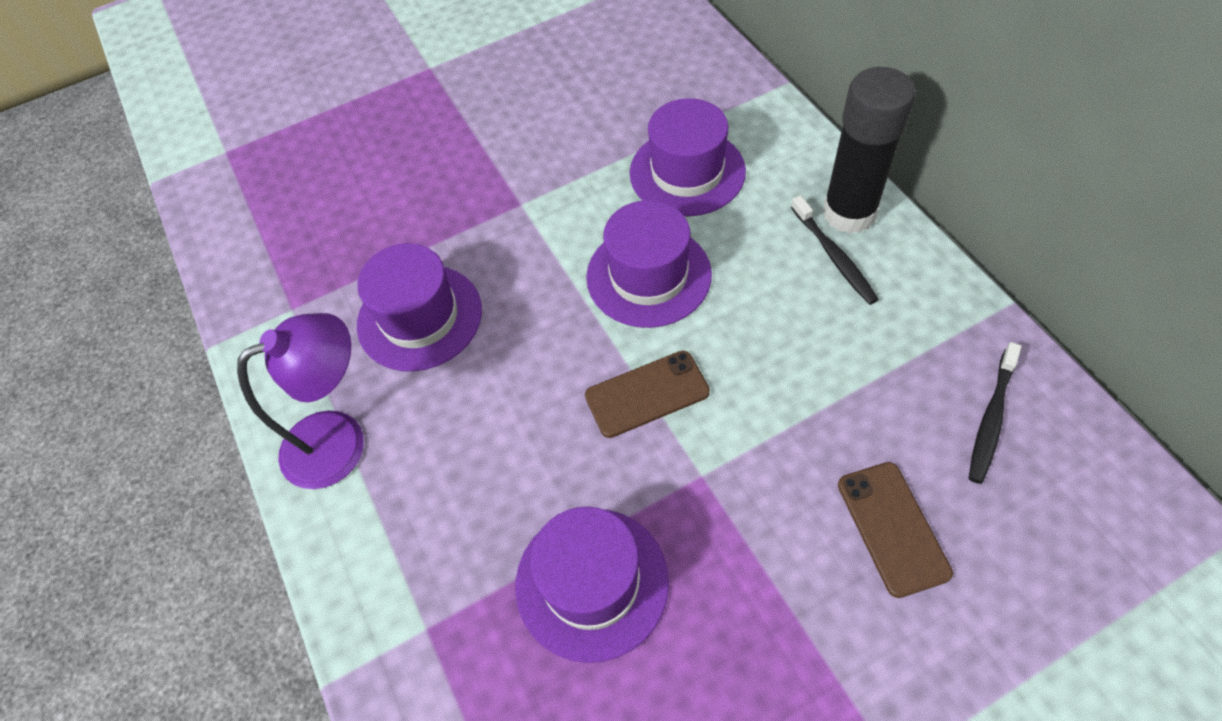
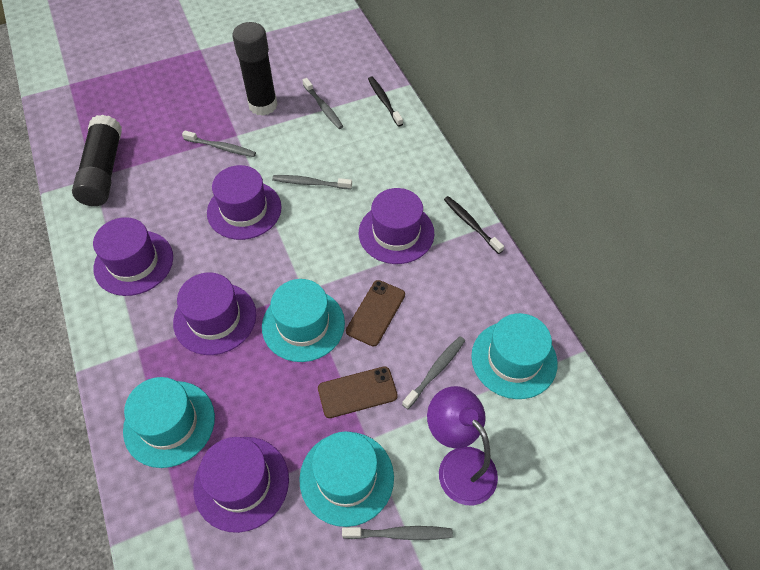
black glue stick: [822,67,916,234] = 1 -> [72,115,122,206] [232,22,278,116] = 2
grey toothbrush: none = 0 -> [182,130,256,157] [272,175,352,189] [303,78,343,129] [342,526,453,540] [402,336,465,409] = 5
purple hat: [357,243,482,371] [515,507,669,663] [586,200,712,328] [630,98,746,216] = 4 -> [93,217,173,296] [173,272,256,355] [193,437,289,533] [207,165,282,240] [359,188,434,264] = 5
turquoise hat: none = 0 -> [123,377,215,468] [262,279,345,362] [299,431,394,527] [471,313,558,399] = 4

